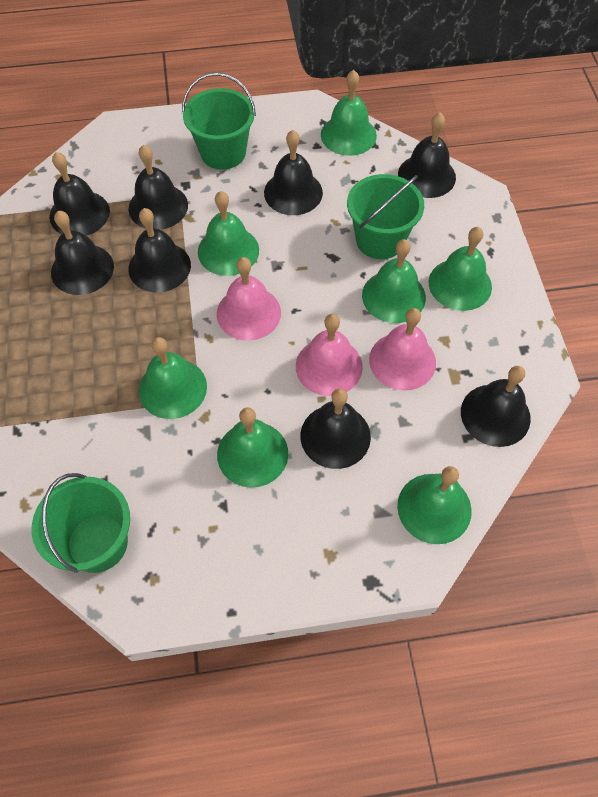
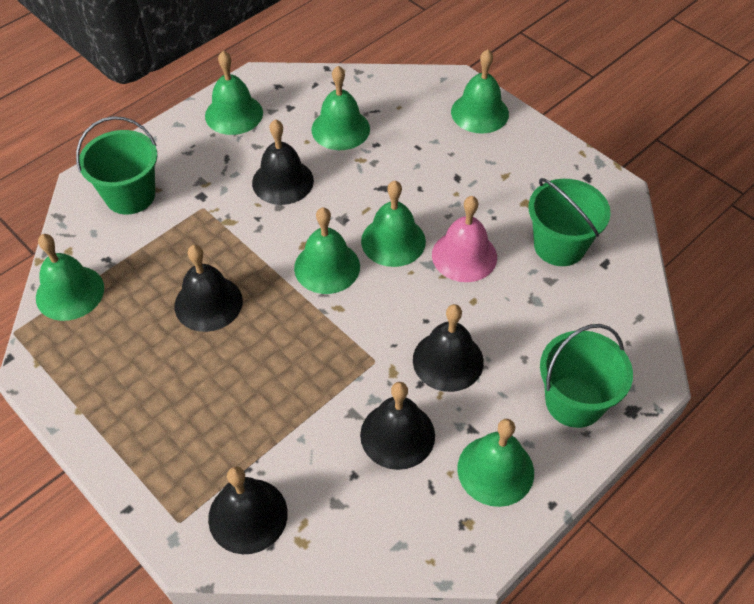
black bell: [49,152,110,236] [51,211,114,295] [129,145,188,230] [129,208,191,293] [264,130,323,215] [300,388,371,469] [398,112,456,198] [461,366,531,447] = 8 -> [175,245,243,332] [208,466,288,554] [252,119,314,205] [360,382,435,470] [413,304,484,392] = 5
pink bell: [217,257,281,341] [296,314,363,396] [369,308,436,391] = 3 -> [432,196,497,282] = 1

